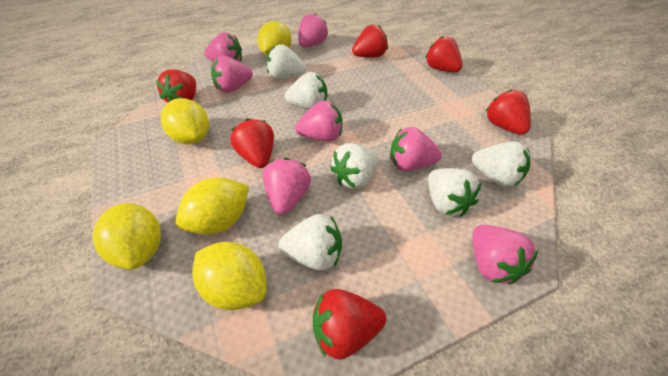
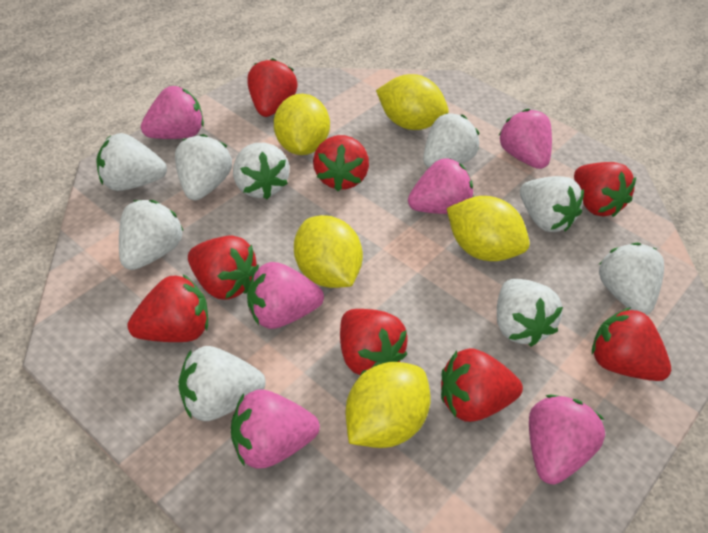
pink strawberry: [205,32,242,62] [211,56,253,93] [263,158,311,215] [295,100,342,141] [298,13,328,47] [390,127,442,171] [473,225,538,284] = 7 -> [141,86,204,139] [231,389,320,469] [247,262,324,329] [408,158,474,214] [498,109,552,169] [529,395,605,484] = 6
red strawberry: [156,69,196,103] [231,119,274,168] [313,289,386,360] [352,25,388,58] [425,36,463,72] [486,89,531,135] = 6 -> [128,274,208,342] [188,236,258,300] [247,58,298,117] [313,135,369,191] [340,309,408,376] [441,348,523,422] [574,162,636,217] [592,307,671,381] = 8
white strawberry: [267,44,306,80] [278,214,342,270] [285,72,327,109] [330,143,379,189] [428,168,481,216] [472,141,530,187] = 6 -> [96,133,167,191] [119,200,184,270] [175,134,232,200] [178,346,266,421] [233,143,290,199] [423,113,479,168] [497,279,563,347] [520,176,584,232] [599,243,664,315] = 9

